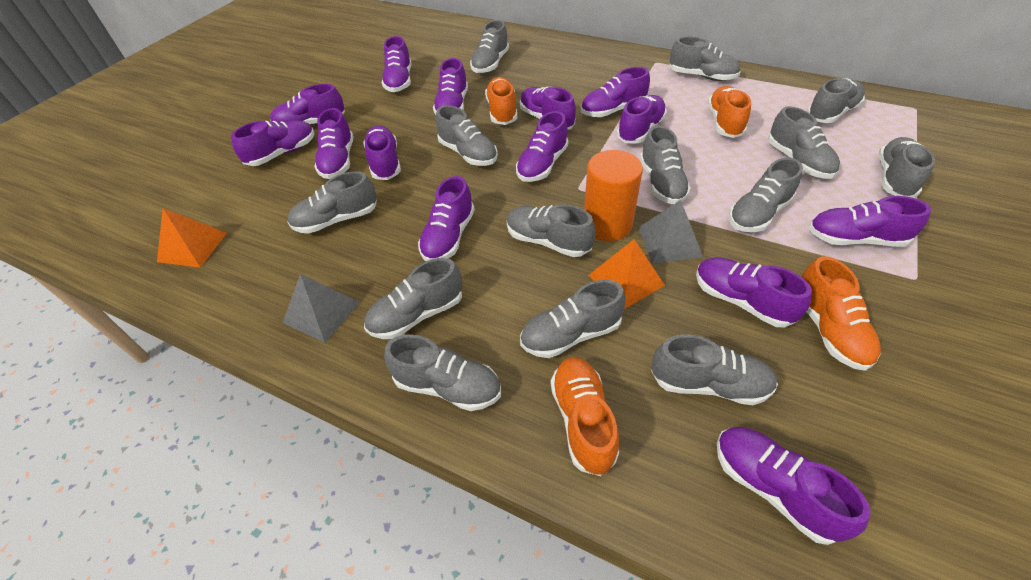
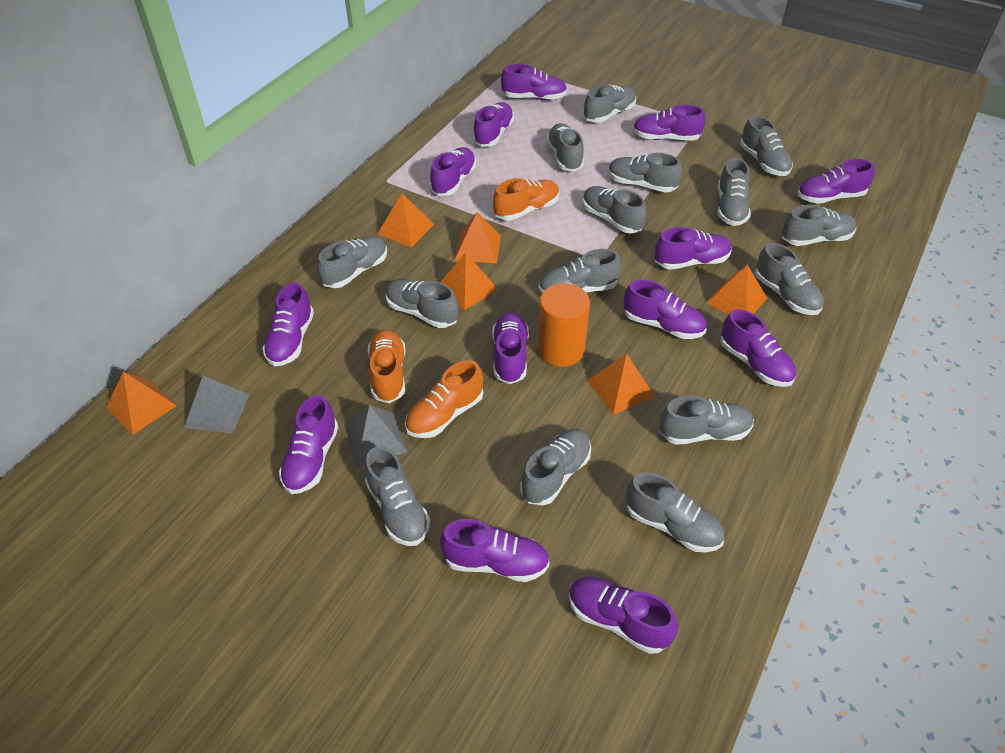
grey shoe: [288,171,377,234] [364,258,462,339] [384,334,501,411] [436,105,498,166] [470,20,509,73] [507,204,596,257] [520,280,626,358] [640,126,691,204] [651,334,778,405] [670,37,741,81] [729,158,803,232] [768,106,840,179] [807,78,865,123] [878,137,935,198] = 14 -> [317,236,387,288] [365,446,430,546] [386,279,459,328] [520,429,591,505] [539,249,621,293] [546,123,584,172] [583,85,636,123] [583,186,647,233] [608,153,682,192] [626,472,725,552] [659,395,754,445] [717,158,751,226] [740,115,793,176] [755,243,824,315] [782,205,856,246] = 15
orange pyramid: [157,208,227,268] [589,239,665,309] = 2 -> [106,372,177,435] [378,193,434,248] [440,252,498,310] [454,212,501,263] [587,353,655,415] [706,265,767,314] = 6
orange shoe: [485,77,517,125] [551,357,619,476] [707,86,751,138] [802,257,881,371] = 4 -> [368,330,406,403] [405,360,483,438] [493,178,560,221] = 3
purple shoe: [231,120,315,166] [270,84,345,124] [314,108,353,179] [363,126,401,180] [382,36,411,92] [418,176,475,261] [433,58,468,115] [516,111,568,182] [520,87,576,130] [581,67,650,117] [617,95,667,144] [696,257,812,327] [717,427,871,545] [808,196,931,247] = 14 -> [262,283,314,366] [279,395,338,494] [430,147,476,196] [440,519,549,582] [473,102,514,147] [492,312,529,384] [501,64,567,100] [569,577,678,654] [623,279,706,339] [633,105,705,141] [655,227,732,270] [720,309,796,387] [797,159,874,204] = 13

